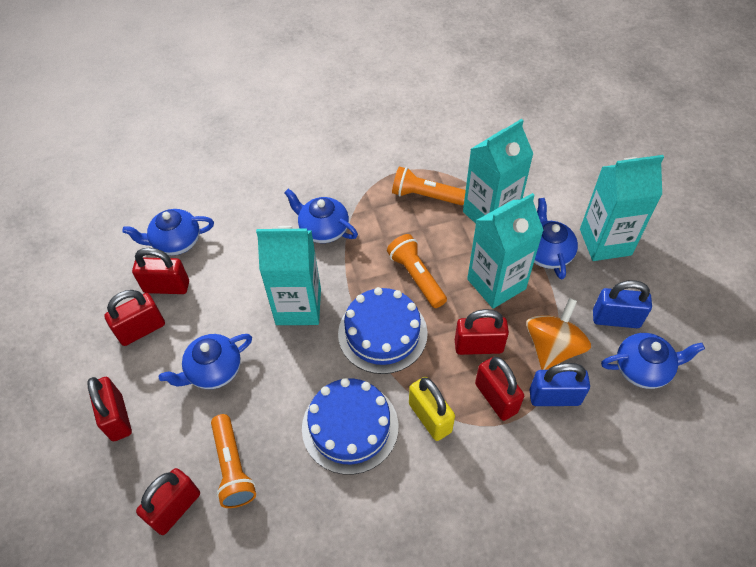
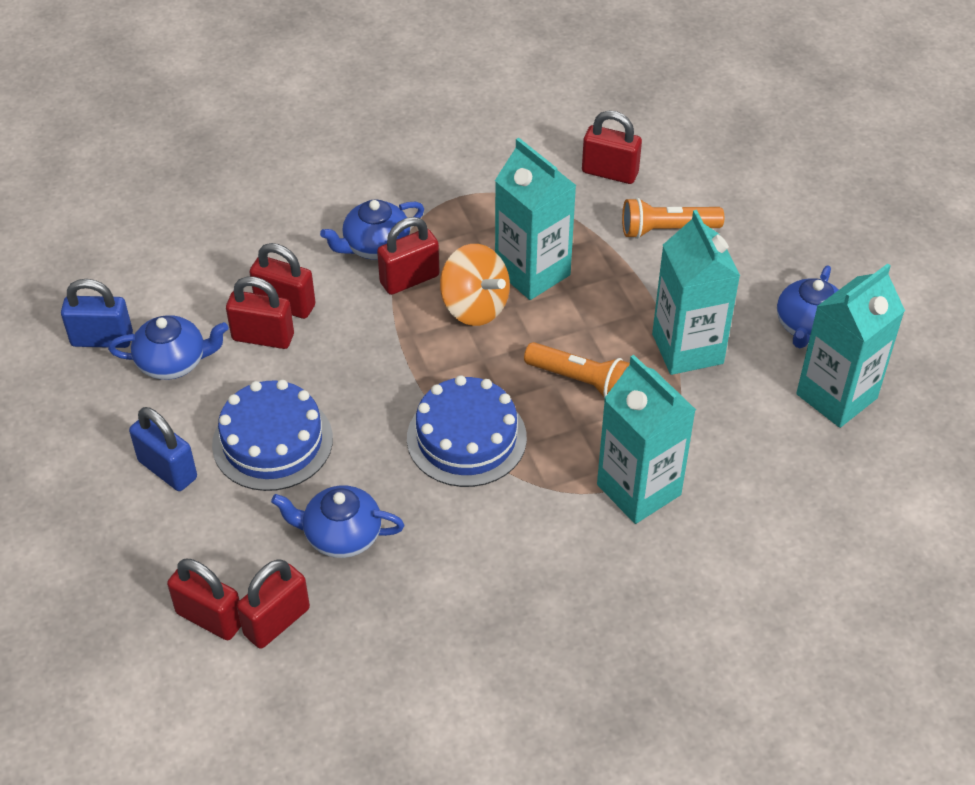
blue teapot: [122,209,214,255] [159,334,252,389] [284,189,358,243] [534,198,578,279] [601,333,705,389] = 5 -> [108,315,228,380] [271,485,405,558] [320,200,424,260] [777,265,839,348] = 4
orange flashlight: [211,414,256,508] [387,234,447,308] [392,166,466,205] = 3 -> [524,342,630,398] [622,198,724,239] = 2
yellow padlock: [409,377,455,441] = 1 -> none = 0

